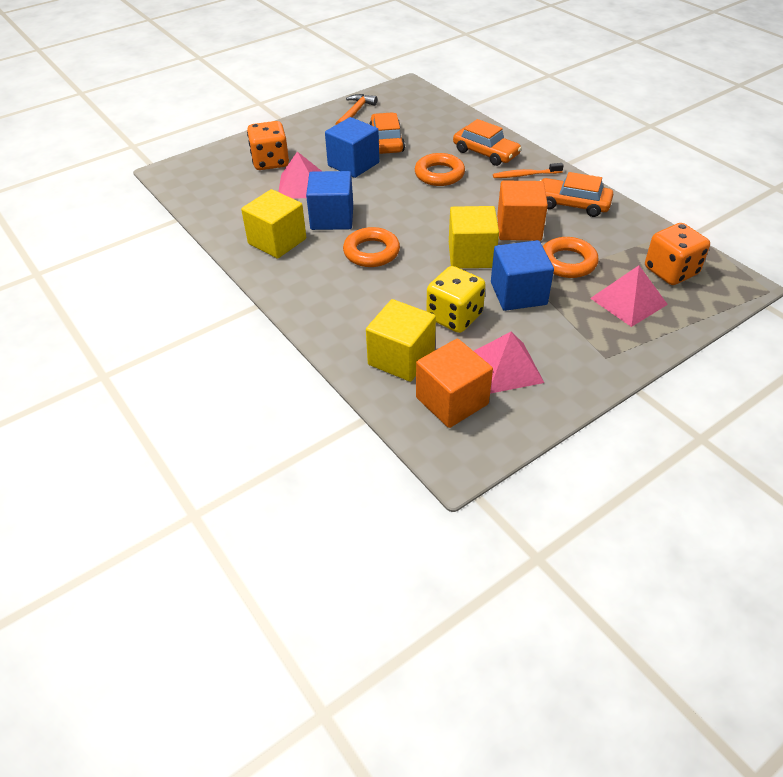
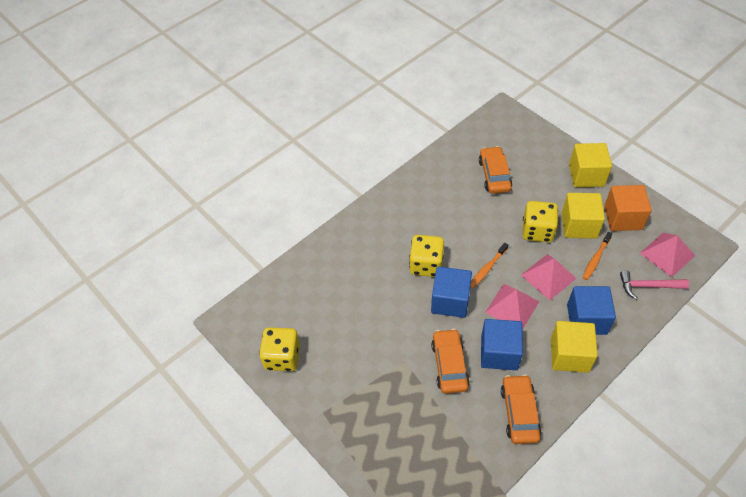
orange cube: [416,339,493,428] [497,181,548,241] = 2 -> [604,185,652,231] = 1
orange dice: [247,121,289,170] [645,223,710,285] = 2 -> none = 0
orange hammer: [335,94,377,125] = 1 -> none = 0
orange ring: [343,227,400,267] [415,153,465,186] [543,237,598,278] = 3 -> none = 0
orange toothbrush: [493,163,564,178] = 1 -> [470,243,508,288] [583,231,612,280] = 2
pink hammer: none = 0 -> [620,270,689,299] = 1
yellow dice: [426,266,486,333] = 1 -> [259,327,300,371] [409,235,444,277] [523,201,558,242] = 3

